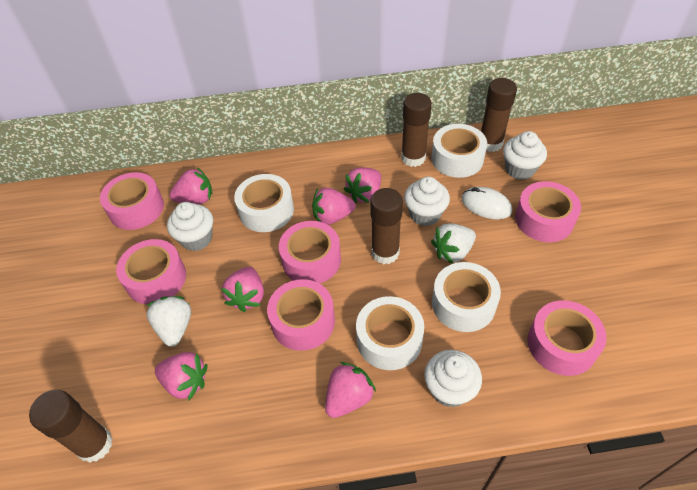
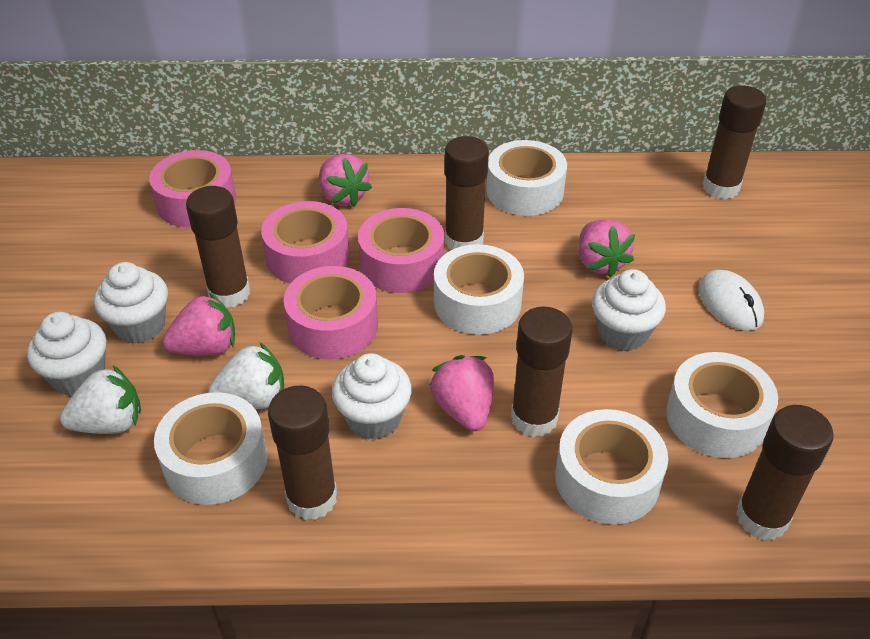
brown glue stick: [29,390,113,463] [370,188,403,264] [401,93,432,167] [481,78,517,152] = 4 -> [186,186,250,308] [268,385,337,520] [444,136,489,250] [511,307,572,437] [702,85,766,199] [736,405,833,540] = 6
pink strawberry: [155,352,208,401] [170,167,213,204] [221,267,264,312] [312,188,356,225] [325,362,376,418] [344,168,381,203] = 6 -> [162,293,235,356] [319,154,372,207] [430,355,494,431] [578,219,635,278] = 4
pink tape: [100,172,164,230] [116,239,186,304] [267,279,335,351] [279,221,341,284] [515,181,581,242] [527,300,606,376] = 6 -> [149,150,236,227] [261,201,350,284] [284,266,378,359] [358,208,444,293] = 4
white tape: [234,174,294,232] [356,296,424,370] [431,124,487,178] [432,262,501,332] = 4 -> [154,392,267,505] [434,244,524,335] [486,140,567,216] [555,409,668,524] [666,352,778,458] = 5

